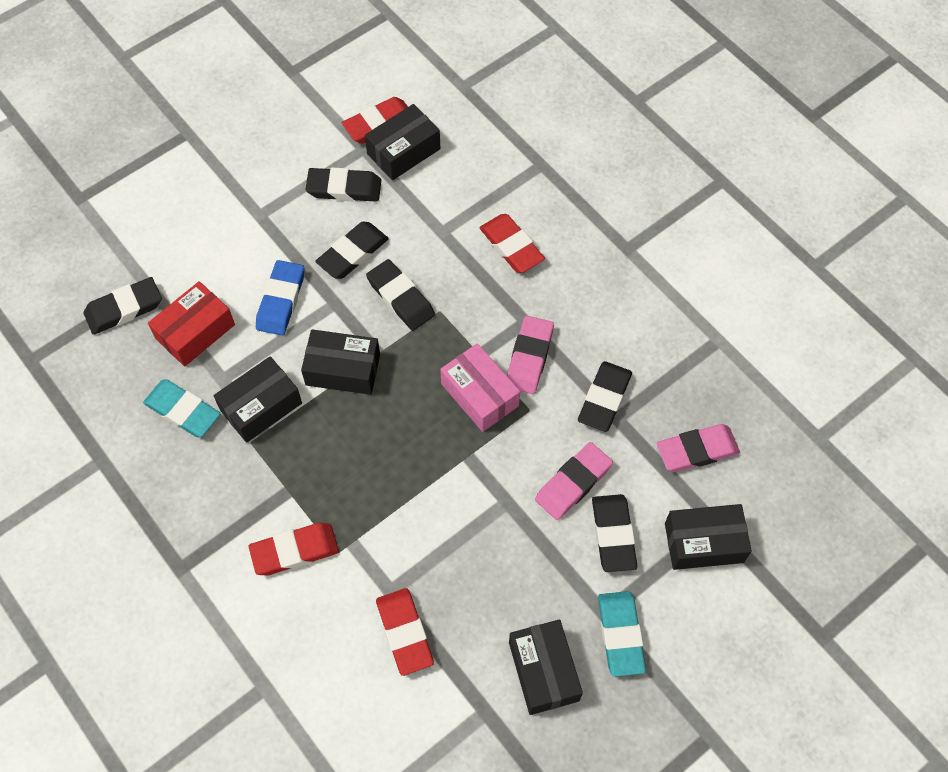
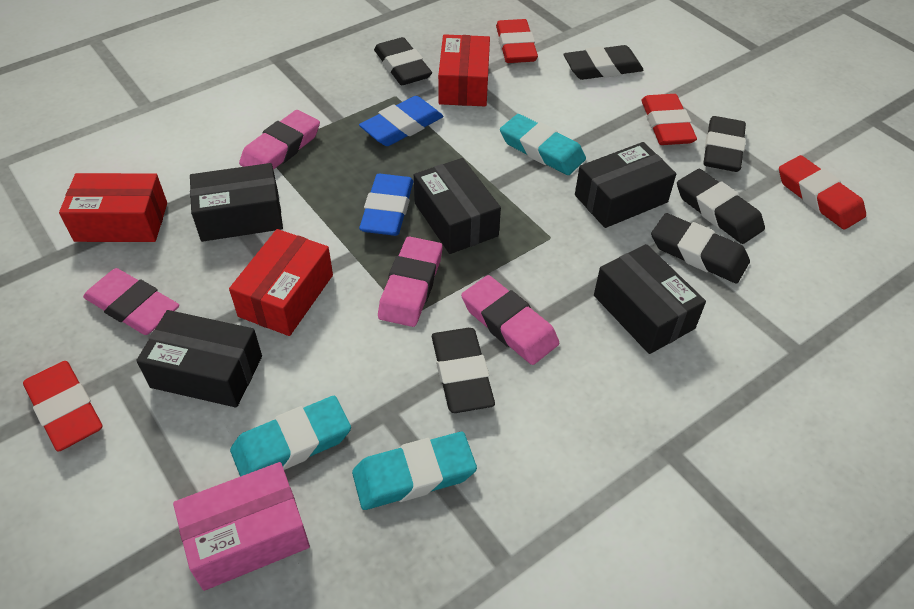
blue eraser: [256,260,304,335] = 1 -> [359,96,443,146] [359,174,414,236] = 2
pink eraser: [507,316,554,394] [535,442,613,520] [657,424,740,472] = 3 -> [83,268,179,335] [239,110,320,170] [378,236,442,327] [461,275,559,365] = 4
red box: [148,281,235,366] = 1 -> [59,173,167,242] [229,229,333,336] [438,34,490,106] = 3
turquoise eraser: [143,379,221,437] [598,591,646,677] = 2 -> [230,396,351,477] [352,432,477,510] [500,114,586,175] = 3

